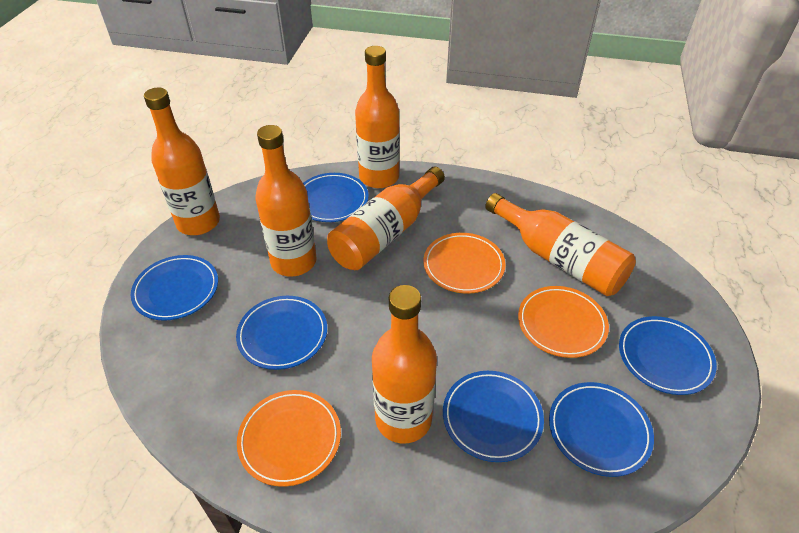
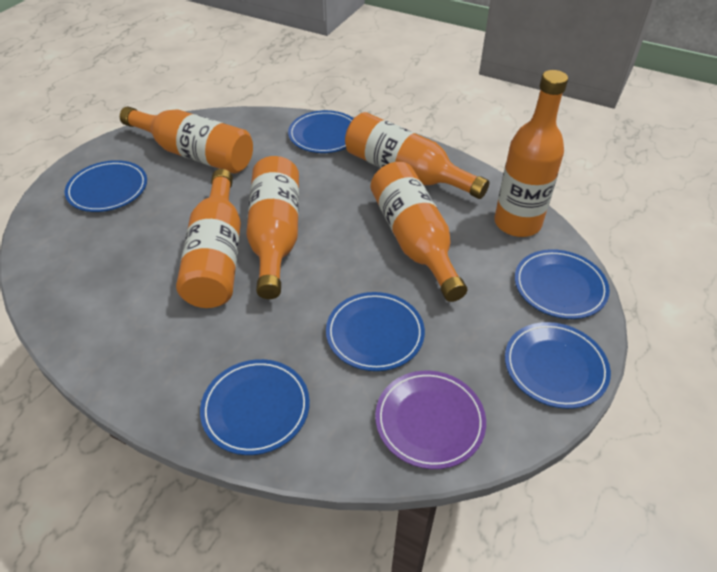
orange plate: [237,390,341,487] [423,233,505,293] [518,286,609,358] = 3 -> none = 0
purple plate: none = 0 -> [375,371,486,469] = 1

